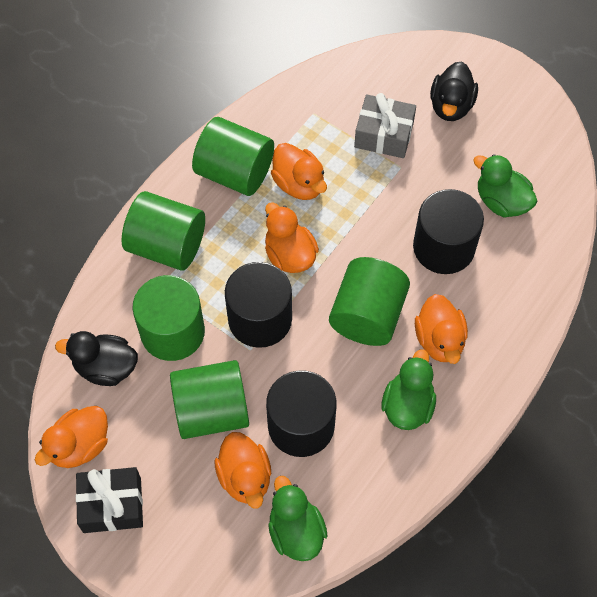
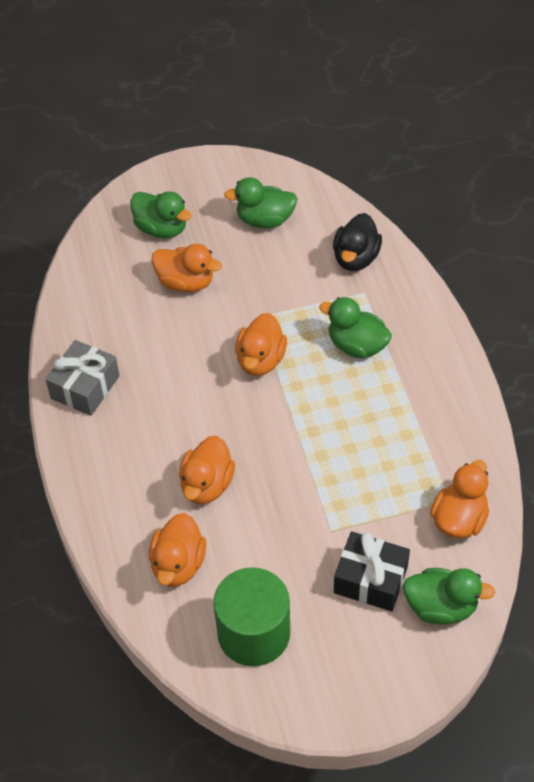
black cylinder: [225,262,292,348] [266,370,337,457] [413,189,484,274] = 3 -> none = 0
black duck: [55,331,138,386] [430,61,478,121] = 2 -> [333,213,382,271] = 1
green cylinder: [122,191,205,271] [133,275,205,361] [170,360,249,439] [192,117,274,196] [329,257,410,346] = 5 -> [213,567,290,666] = 1
green duck: [268,476,327,561] [381,350,436,430] [473,154,537,218] = 3 -> [130,192,192,238] [224,177,298,228] [319,297,392,358] [403,568,496,625] = 4

